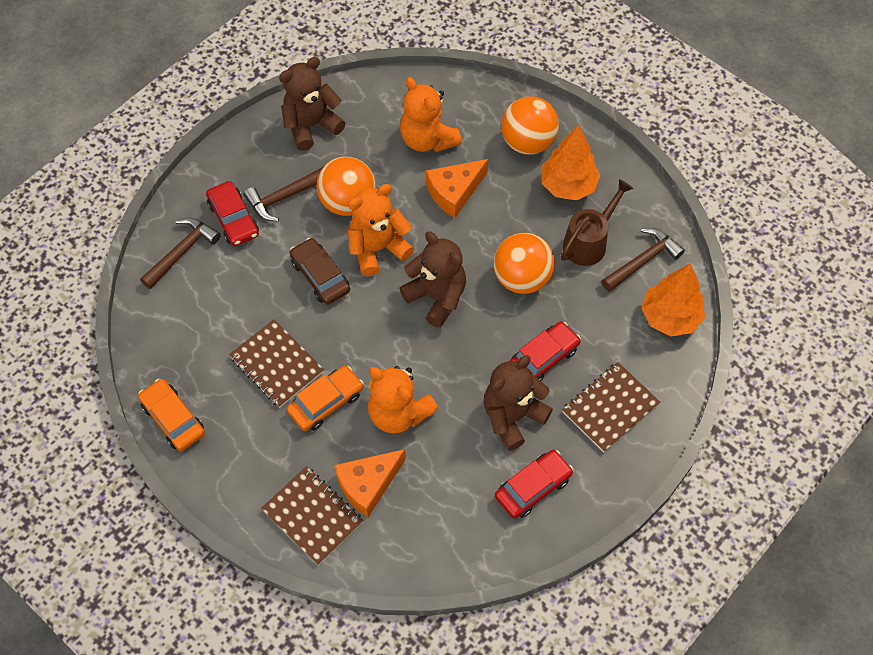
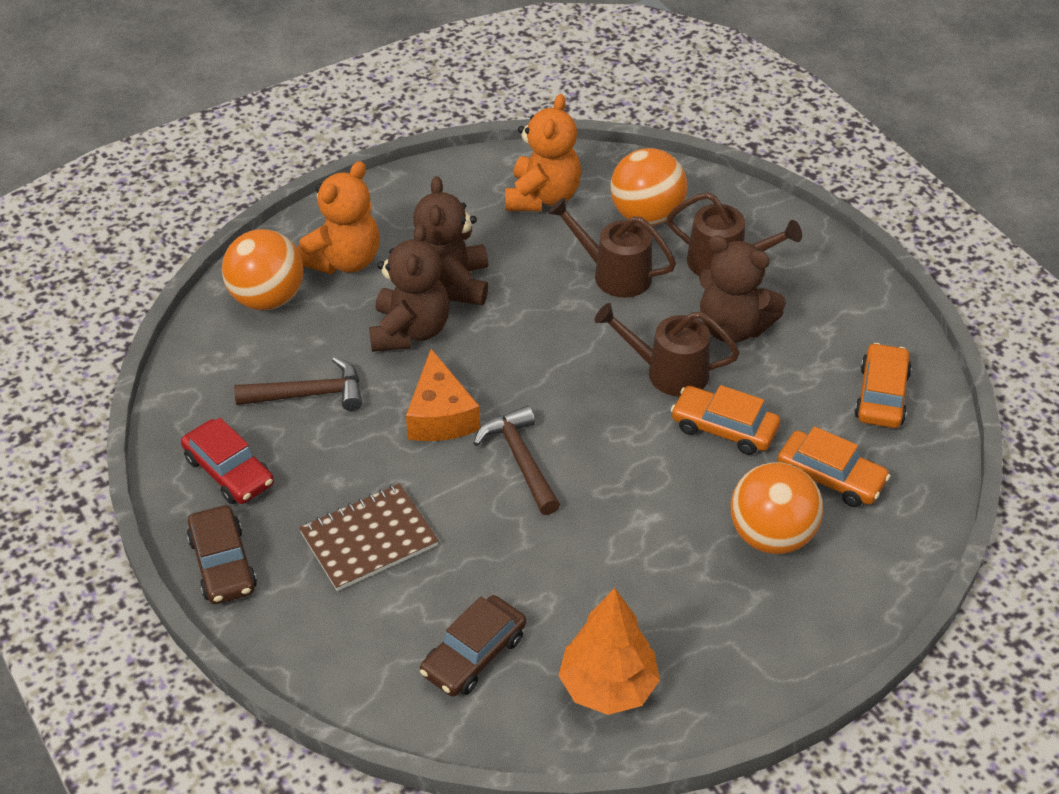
brown car: [290,238,350,305] = 1 -> [187,505,257,604] [420,595,526,696] = 2
brown hammer: [140,218,221,289] [244,167,323,221] [602,228,685,292] = 3 -> [234,357,362,411] [473,406,560,515] = 2
brown notebook: [229,319,324,408] [261,466,363,565] [562,362,660,452] = 3 -> [299,484,439,591] = 1
brown watering can: [561,179,633,266] = 1 -> [548,197,676,298] [594,303,740,397] [667,192,802,276] = 3
orange car: [138,379,205,451] [287,365,364,431] = 2 -> [671,385,780,455] [777,426,890,507] [854,343,912,428] = 3
orange cheese: [334,449,406,517] [426,159,488,218] = 2 -> [406,349,480,441] = 1
orange teddy bear: [348,184,414,276] [368,366,438,433] [400,77,462,152] = 3 -> [297,161,379,274] [505,94,581,211] = 2
orange tree: [541,125,601,200] [642,263,705,336] = 2 -> [558,588,660,715] = 1
red car: [206,181,259,246] [495,450,573,519] [510,321,581,381] = 3 -> [181,418,274,504] = 1

